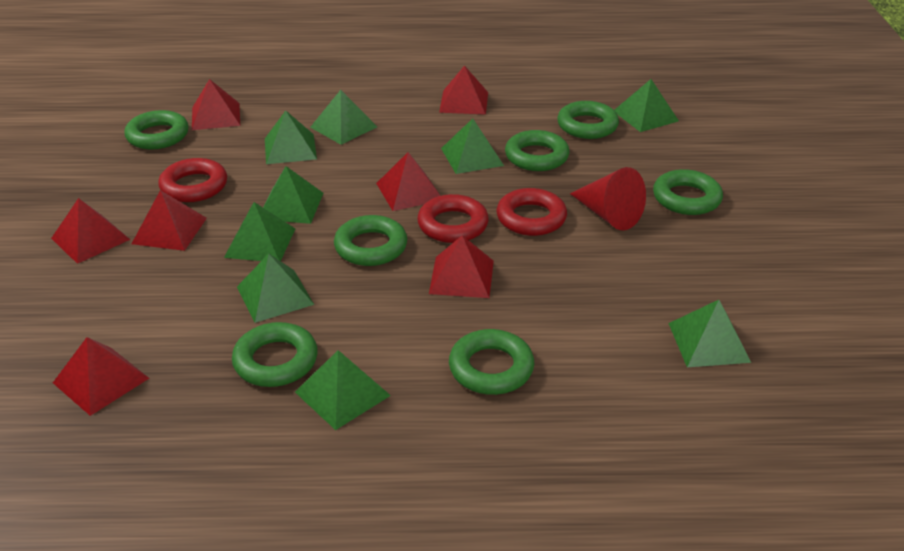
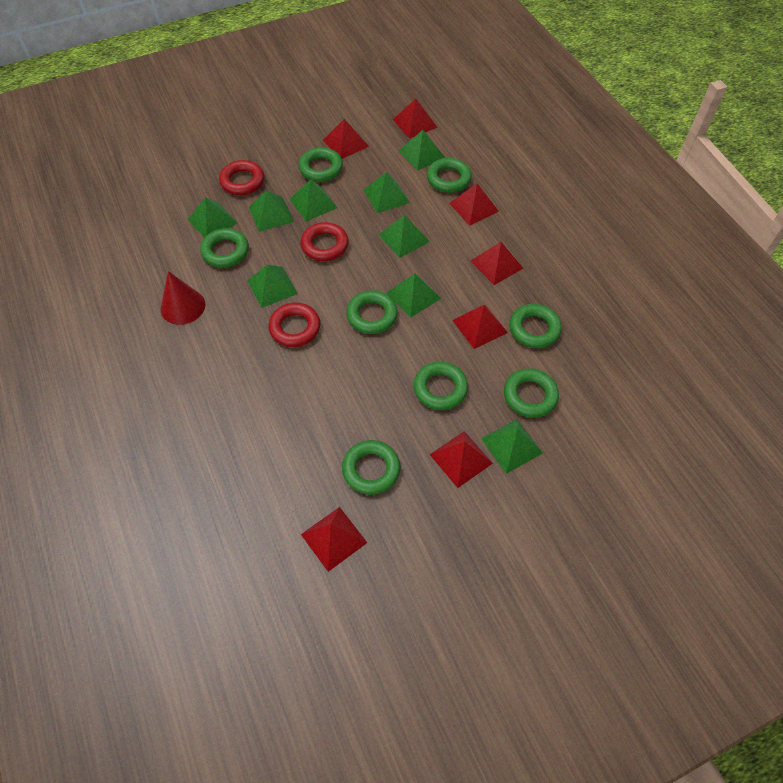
green ring: [124,110,189,149] [232,322,318,387] [334,215,407,266] [449,329,534,395] [505,130,569,171] [557,101,619,139] [653,169,723,215] = 7 -> [200,228,249,268] [298,147,343,182] [342,440,400,495] [346,291,398,334] [413,362,468,410] [427,158,472,193] [504,369,559,418] [509,304,562,348] = 8

